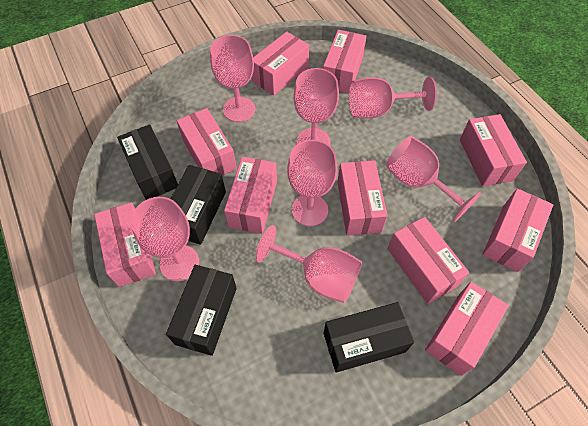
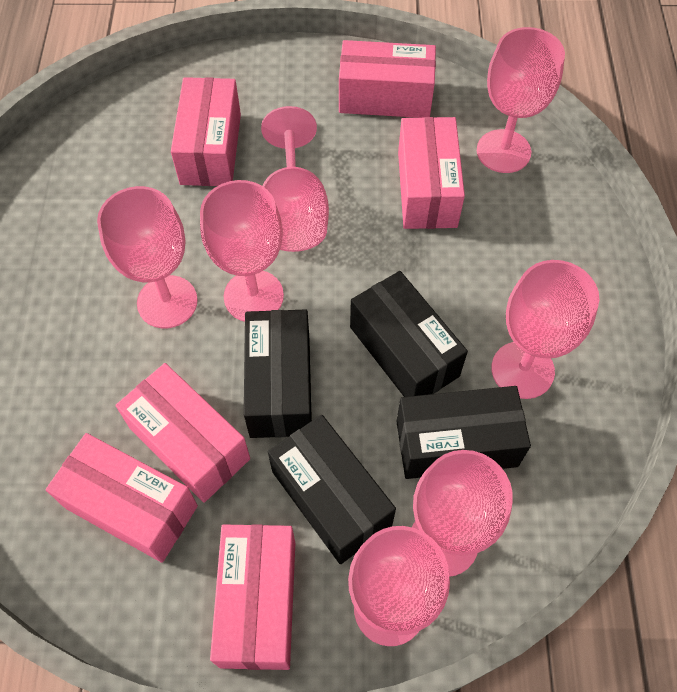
pink box: [94,202,156,287] [177,108,237,175] [224,157,277,234] [252,32,309,96] [323,30,367,93] [337,160,387,236] [388,217,469,304] [425,282,509,376] [460,114,527,187] [482,188,553,272] = 10 -> [45,433,198,563] [116,363,250,503] [171,77,241,186] [210,524,295,670] [339,40,436,118] [398,117,465,229] = 6

